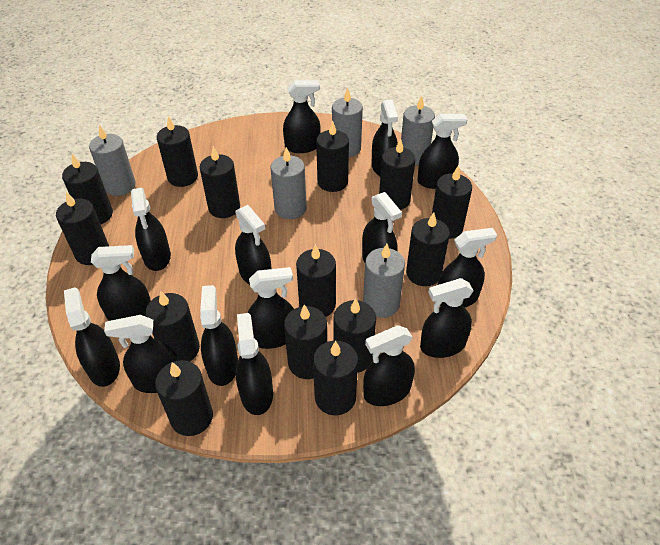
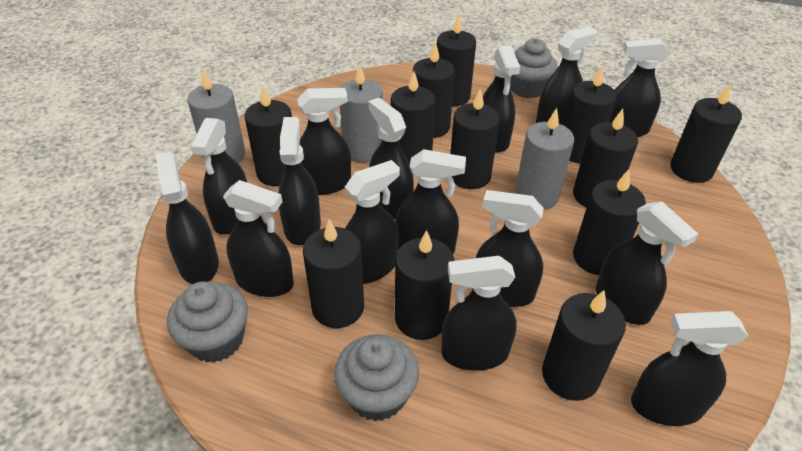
black candle: [56,192,109,265] [62,154,113,224] [146,290,200,362] [155,360,213,436] [157,116,198,187] [200,146,240,218] [284,304,327,379] [296,244,336,317] [313,341,358,415] [316,121,349,192] [333,298,376,373] [379,138,416,210] [406,212,450,286] [432,166,472,239] = 14 -> [245,86,292,186] [303,219,364,328] [391,71,435,165] [395,230,454,340] [413,42,455,138] [437,15,476,106] [450,89,500,189] [542,290,626,401] [564,67,617,164] [573,109,638,208] [573,169,646,275] [670,83,742,183] = 12
grey candle: [89,125,136,196] [270,147,307,219] [332,88,363,157] [363,244,405,318] [401,95,435,166] = 5 -> [187,69,245,163] [340,63,383,162] [515,108,574,210] = 3
grey cupcake: none = 0 -> [167,281,248,363] [334,334,419,421] [510,38,557,98] = 3

